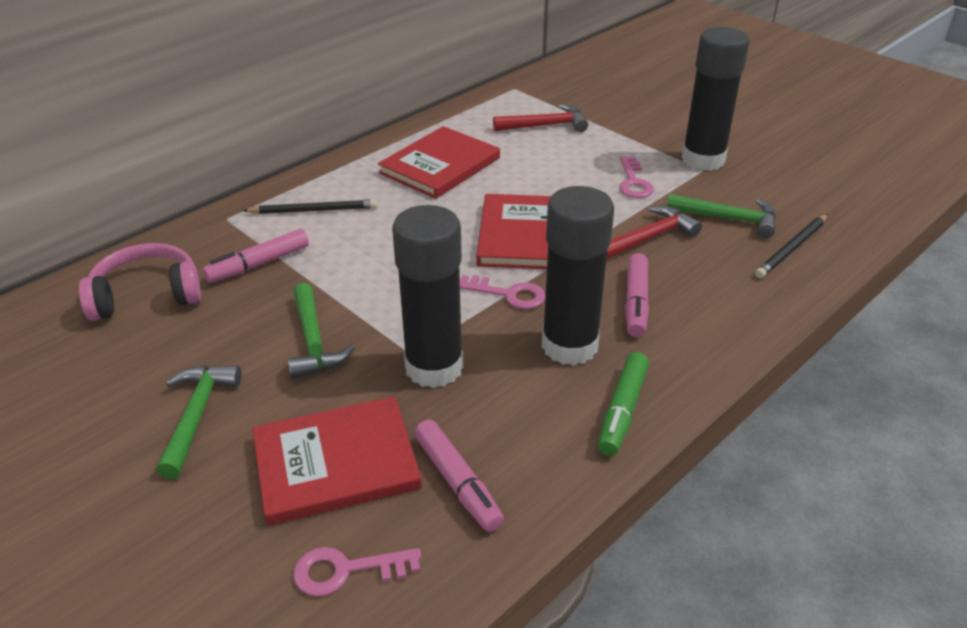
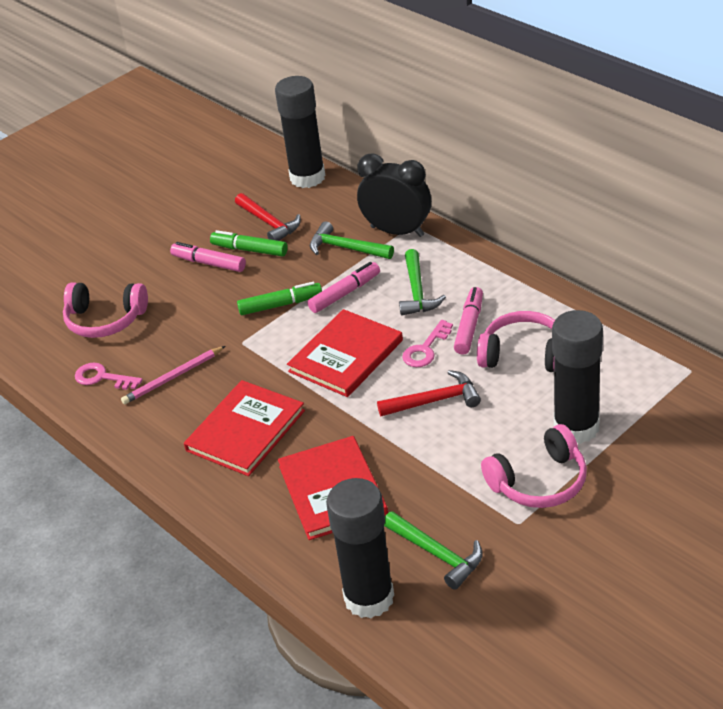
black clock: none = 0 -> [357,153,431,237] = 1
black pencil: [242,199,378,214] [755,214,828,278] = 2 -> none = 0
green marker: [598,352,649,456] = 1 -> [210,230,288,256] [237,282,322,315] = 2
pink headphones: [79,243,201,321] = 1 -> [63,282,148,338] [477,311,555,372] [481,424,587,508] = 3
pink key: [293,547,422,597] [460,275,546,309] [619,156,654,198] = 3 -> [75,363,142,390] [402,320,453,367] = 2
pink pencil: none = 0 -> [121,346,225,405] = 1

